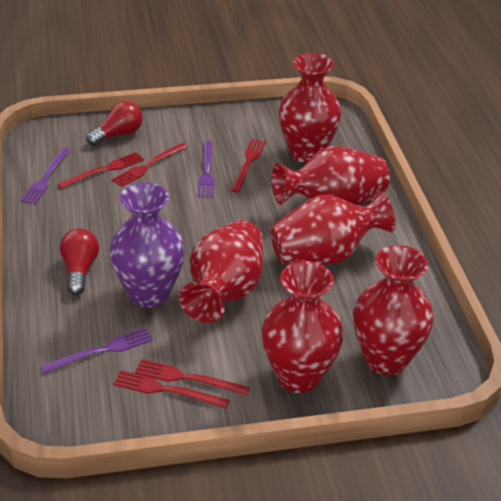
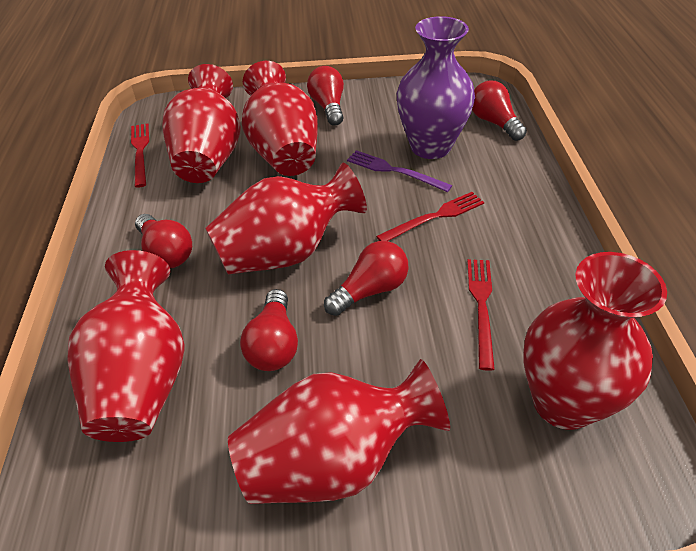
purple fork: [20,148,70,205] [41,328,153,374] [198,141,214,198] = 3 -> [347,150,452,192] = 1
red fork: [57,152,144,189] [112,143,187,187] [113,370,230,409] [135,359,250,396] [231,139,266,192] = 5 -> [131,123,149,187] [376,192,484,241] [467,259,495,371] = 3
red light bulb: [60,228,99,295] [87,101,143,146] = 2 -> [135,214,192,268] [240,289,298,371] [307,66,344,126] [324,241,408,316] [472,81,527,141] = 5

